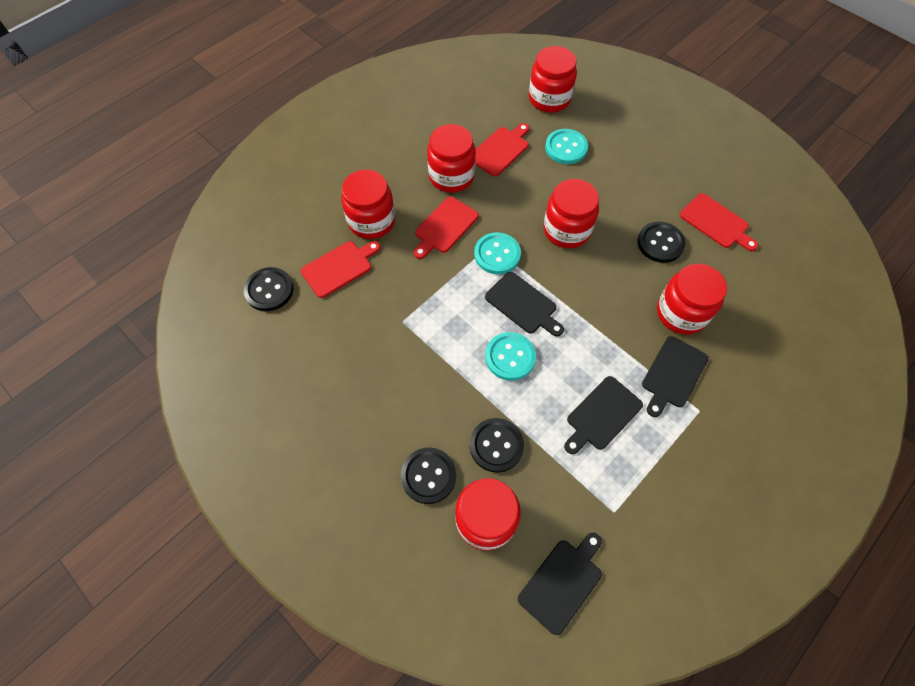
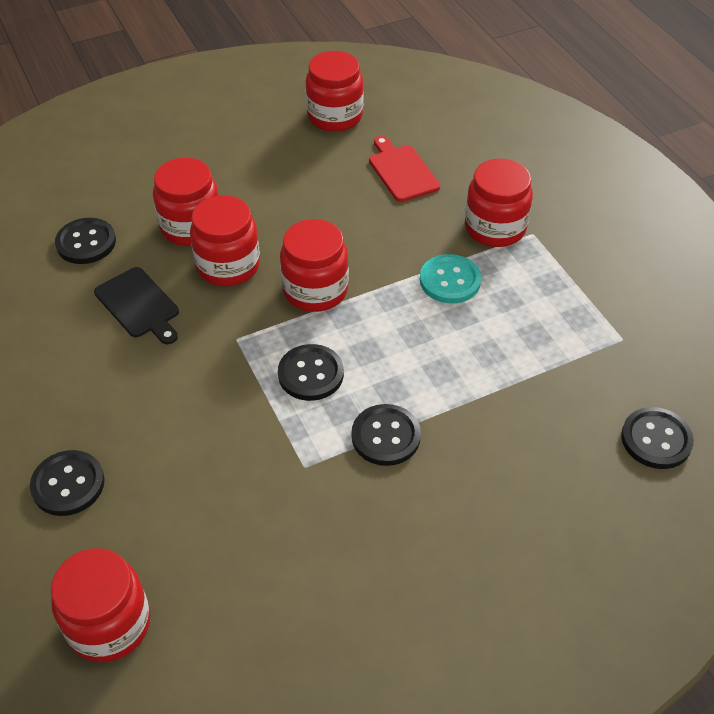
black button: [244,267,293,311] [401,447,456,504] [470,418,524,473] [638,222,686,263] = 4 -> [30,450,105,516] [55,218,116,264] [278,344,344,401] [352,404,421,466] [621,407,694,469] = 5
black cutting board: [485,272,564,337] [518,533,602,635] [564,376,643,454] [642,336,708,417] = 4 -> [94,267,179,344] = 1
red cutting board: [301,241,381,298] [414,197,479,259] [475,123,529,176] [680,193,758,251] = 4 -> [369,136,440,202] = 1
turquoise button: [474,232,521,274] [485,332,536,381] [545,129,588,164] = 3 -> [420,254,481,304] = 1

